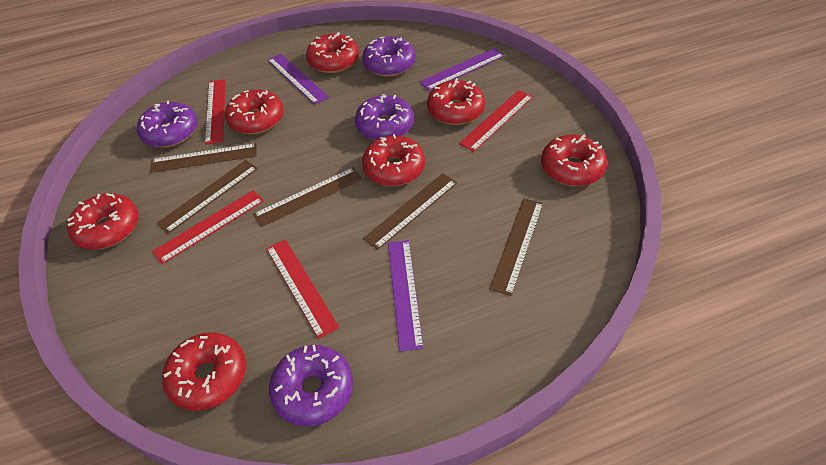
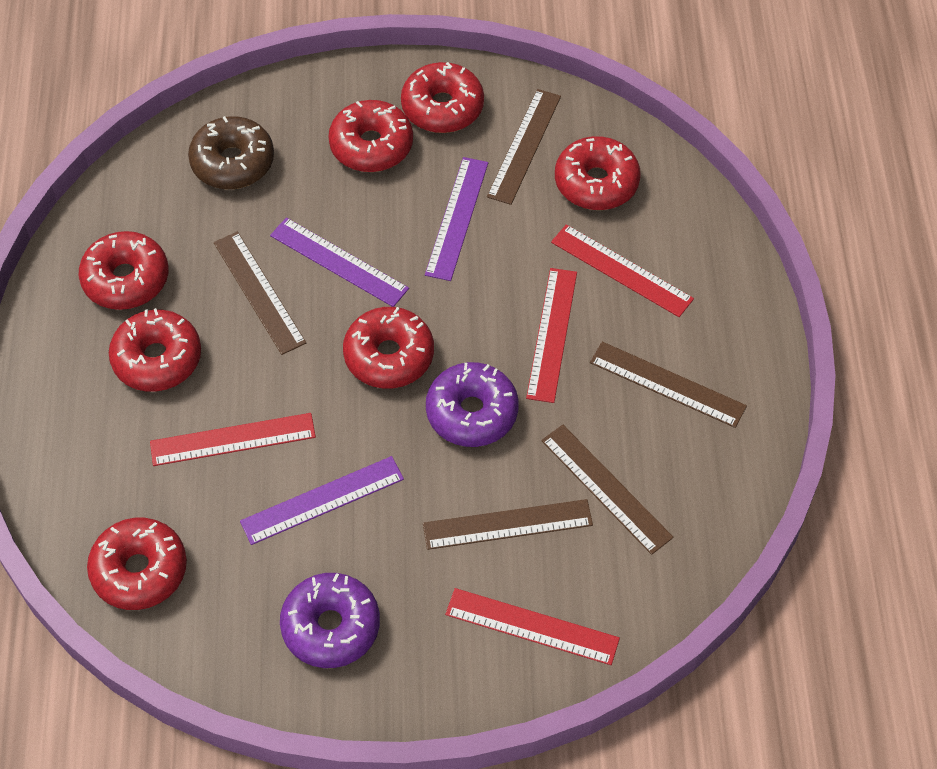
brown donut: none = 0 -> [188,116,274,189] = 1
purple donut: [137,100,197,148] [269,345,353,427] [355,94,414,140] [362,36,416,77] = 4 -> [280,573,380,668] [426,362,519,447] = 2

